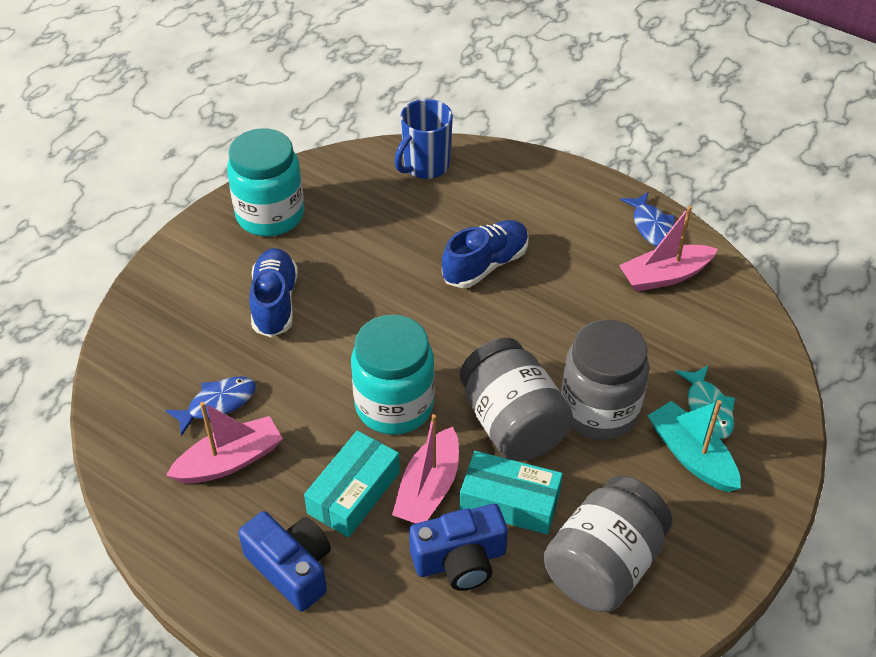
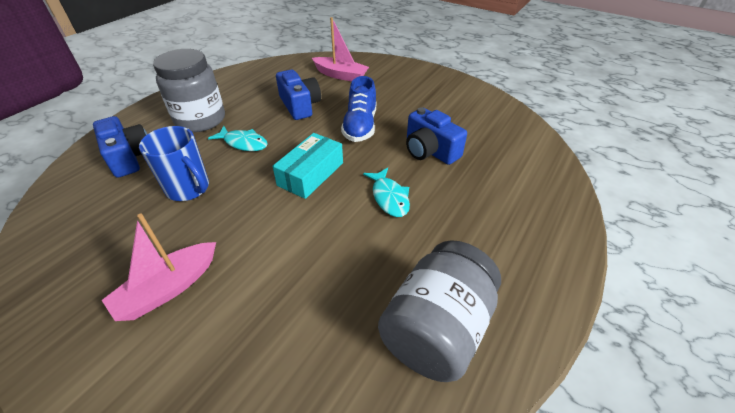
blue camera: [238,511,331,612] [409,504,508,591] = 2 -> [93,116,147,178] [276,70,321,120] [406,108,467,165] = 3
blue fish: [165,376,256,436] [620,192,675,247] = 2 -> none = 0
blue shoe: [249,248,298,337] [442,220,529,288] = 2 -> [341,76,376,142] = 1
grey jar: [460,338,573,461] [543,476,672,612] [561,320,649,440] = 3 -> [153,49,225,132] [378,240,501,382] = 2
pink boat: [166,402,283,484] [392,414,459,524] [619,206,718,292] = 3 -> [102,214,216,321] [312,17,369,82] = 2
turquoise boat: [647,400,741,492] = 1 -> none = 0
turquoise box: [304,431,400,537] [460,451,563,534] = 2 -> [272,133,343,199] = 1
turquoise fish: [675,365,735,439] = 1 -> [208,126,267,151] [363,167,410,217] = 2
turquoise jar: [227,128,304,236] [351,315,435,435] = 2 -> none = 0

